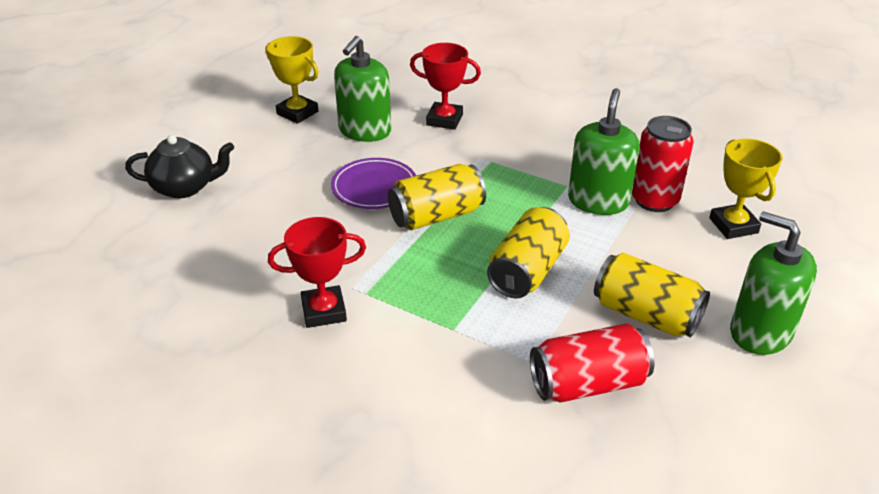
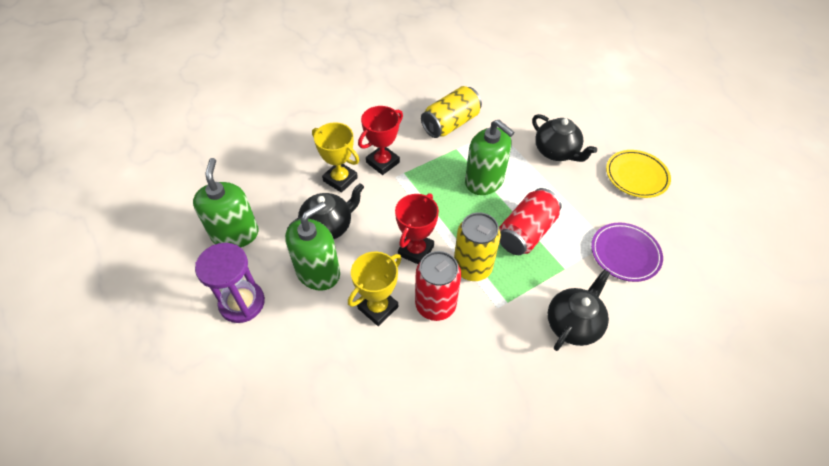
black teapot: [125,135,234,198] = 1 -> [287,183,364,239] [532,114,597,162] [548,269,610,351] = 3
purple hourglass: none = 0 -> [195,243,265,323] = 1
yellow can: [388,164,486,230] [487,207,570,298] [594,253,710,338] = 3 -> [421,86,482,138] [454,212,501,281] = 2
yellow plate: none = 0 -> [606,150,671,198] = 1

